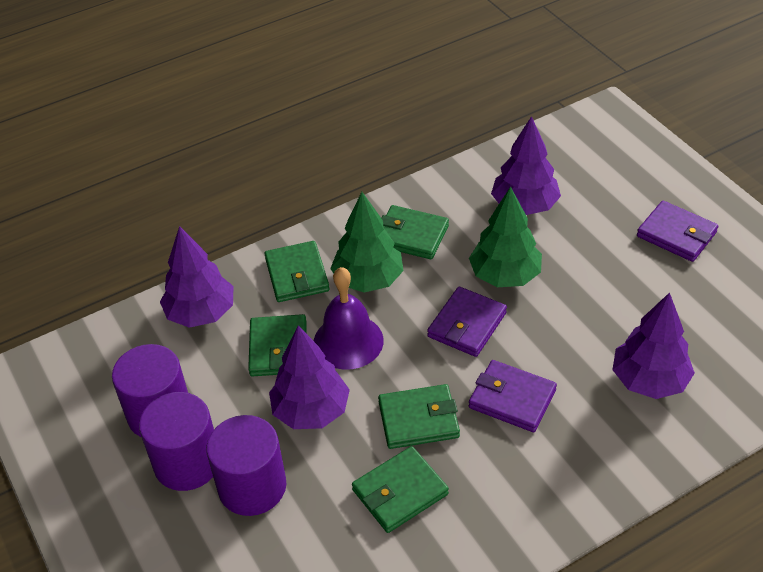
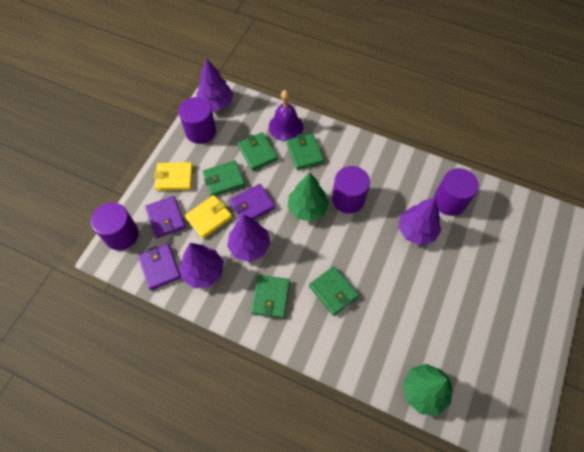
purple cylinder: [112,344,188,437] [139,392,214,491] [206,415,286,516] = 3 -> [91,202,139,250] [179,97,216,144] [332,166,370,214] [434,168,479,216] = 4
yellow wallet: none = 0 -> [154,162,193,191] [185,195,232,238] = 2

